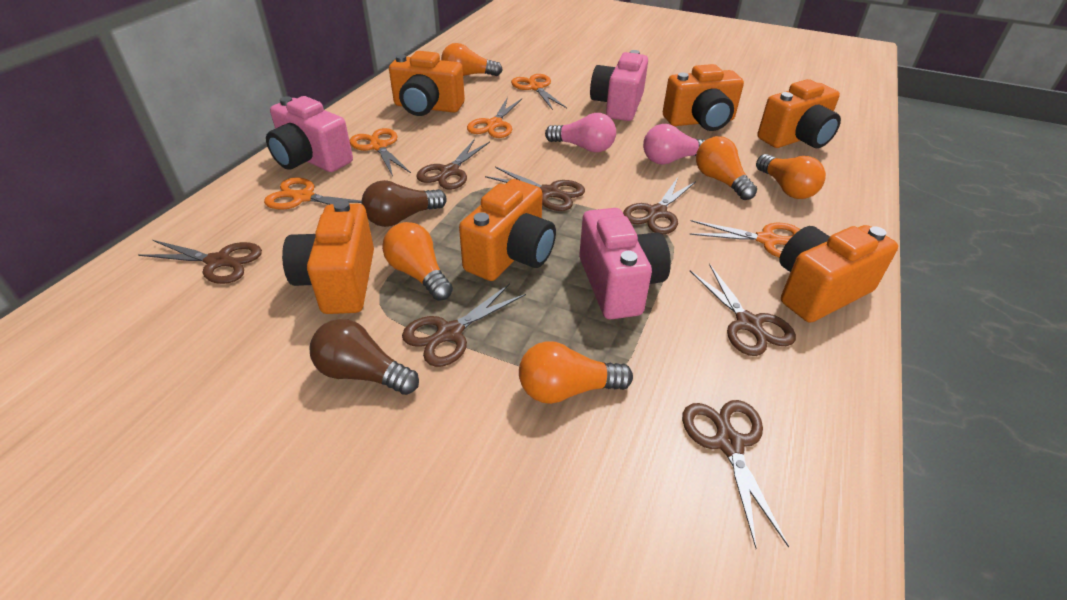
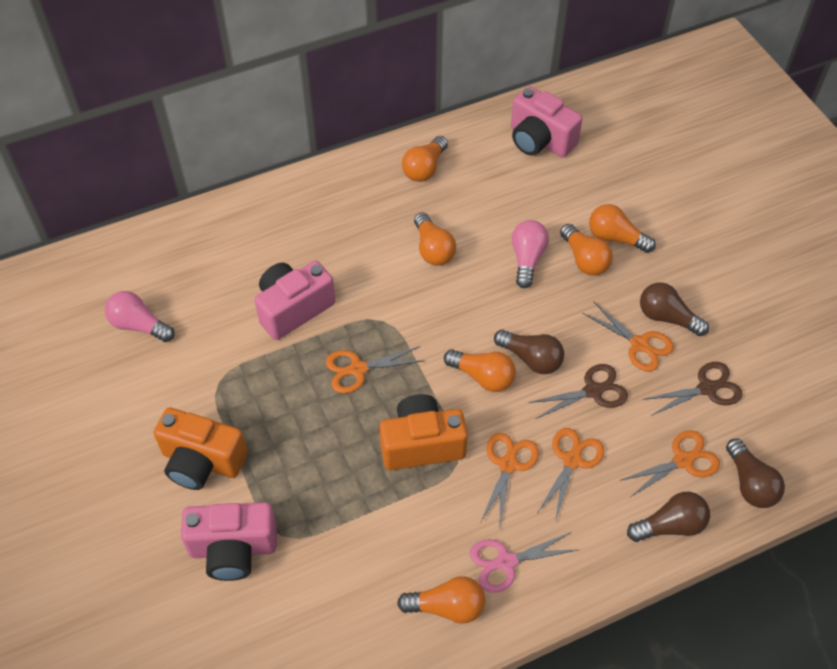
brown light bulb: [309,319,419,395] [361,180,447,227] = 2 -> [494,330,564,374] [627,492,710,542] [640,282,709,336] [726,438,785,508] = 4
brown scissors: [139,240,262,284] [402,284,526,367] [416,139,490,189] [485,167,585,211] [623,177,696,234] [682,400,789,549] [690,264,796,356] = 7 -> [528,364,628,419] [643,362,743,416] = 2
orange camera: [282,200,374,314] [389,51,465,116] [459,179,556,281] [663,64,744,131] [757,79,841,148] [780,225,898,322] = 6 -> [154,408,248,490] [380,394,468,470] = 2
orange light bulb: [382,222,453,301] [441,43,503,76] [519,341,633,404] [696,136,757,200] [756,154,826,199] = 5 -> [397,576,485,624] [402,136,448,182] [414,212,456,266] [444,349,516,392] [560,224,613,275] [589,204,656,253] = 6
pink scissors: none = 0 -> [470,532,580,593] = 1

